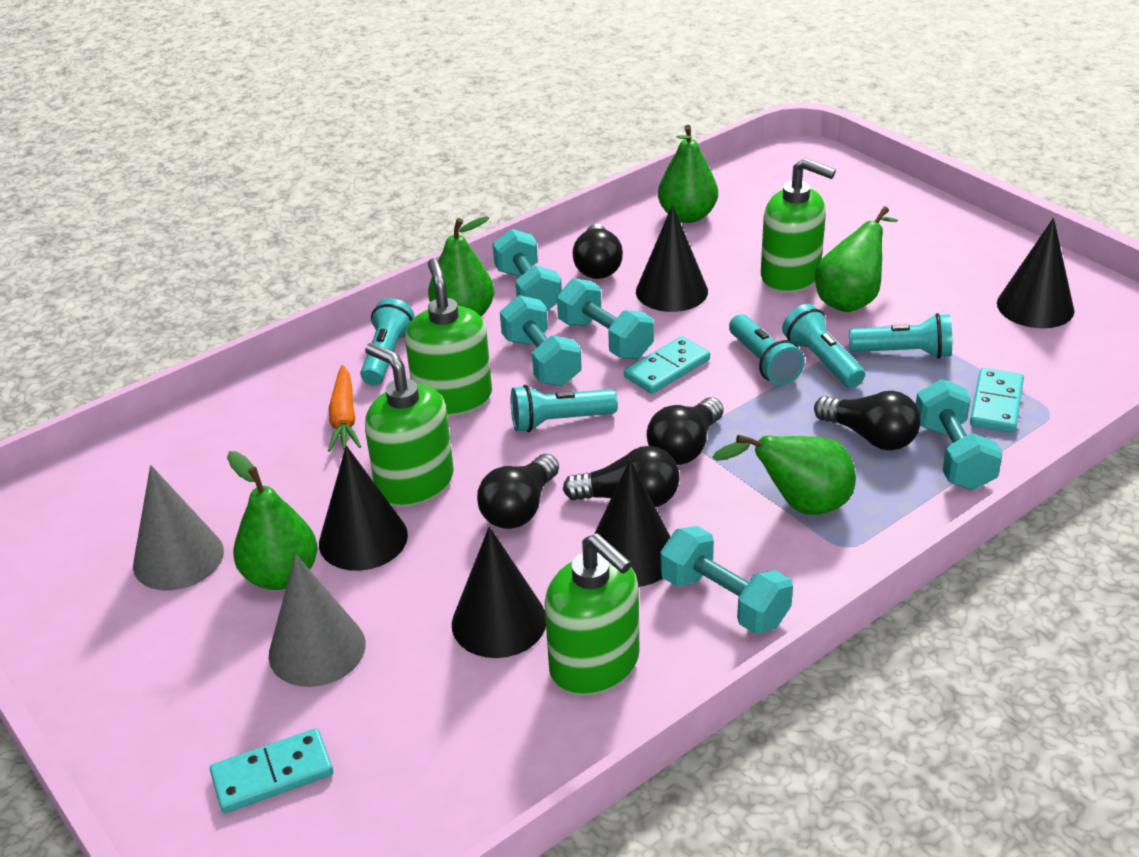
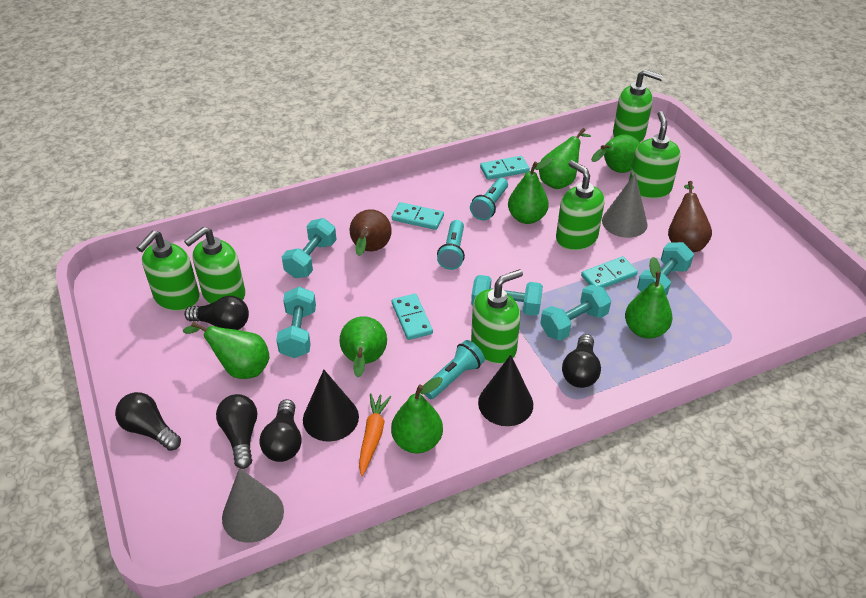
black cone: [319,446,408,571] [452,526,546,658] [594,460,670,587] [636,205,708,312] [997,218,1075,328] = 5 -> [303,370,359,442] [478,355,533,426] = 2
brown pear: none = 0 -> [350,209,392,256] [668,181,712,252] = 2
green pear: [227,451,318,590] [428,216,494,316] [658,125,718,223] [712,435,856,515] [815,207,898,312] = 5 -> [183,322,269,379] [339,316,387,377] [391,377,443,453] [508,158,553,224] [539,128,591,189] [591,134,640,173] [625,257,673,339] = 7
green soap dispenser: [365,343,454,506] [405,258,492,416] [544,533,639,695] [761,158,836,293] = 4 -> [137,231,199,311] [184,227,245,304] [471,269,523,364] [556,160,605,250] [613,70,663,142] [629,111,680,199] = 6
turquoise domino: [210,728,333,813] [624,336,710,394] [970,368,1024,433] = 3 -> [392,202,444,230] [392,294,433,340] [480,156,530,180] [581,256,638,288] = 4
turquoise flashlight: [360,298,415,385] [511,385,618,432] [729,314,805,385] [782,304,865,388] [849,313,952,359] = 5 -> [424,340,485,399] [437,220,465,270] [470,178,508,220] = 3

